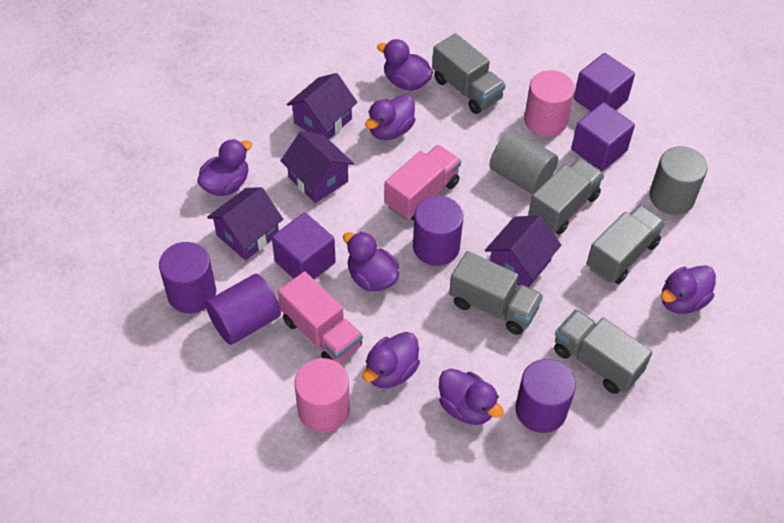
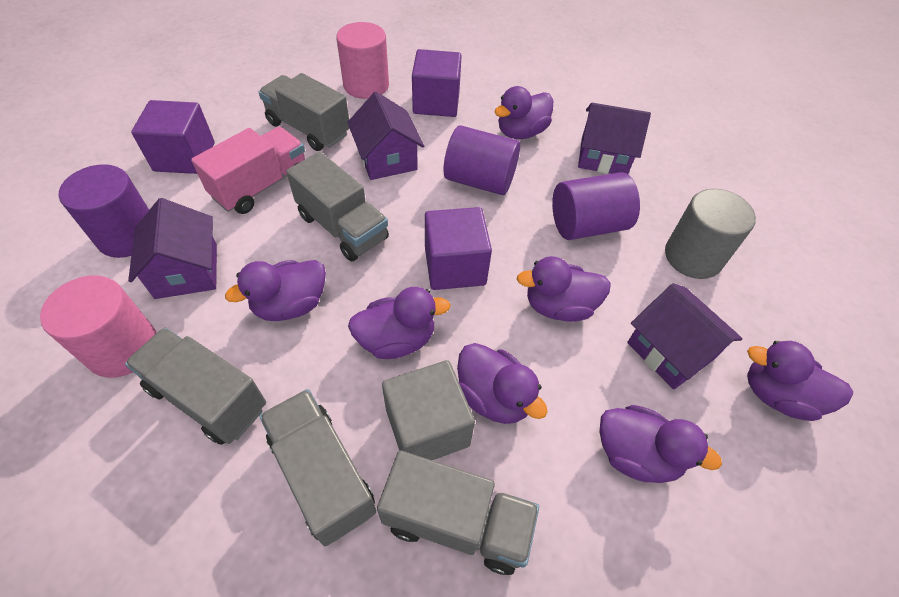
grey cube: none = 0 -> [382,360,475,461] = 1
grey cylinder: [489,130,558,194] [649,146,707,215] = 2 -> [665,189,756,279] = 1
pink truck: [278,271,363,363] [384,145,461,221] = 2 -> [191,127,305,214] = 1
purple cylinder: [159,242,216,313] [206,274,281,345] [413,196,463,266] [515,359,576,433] = 4 -> [59,164,149,258] [444,125,520,195] [552,172,640,240] = 3

